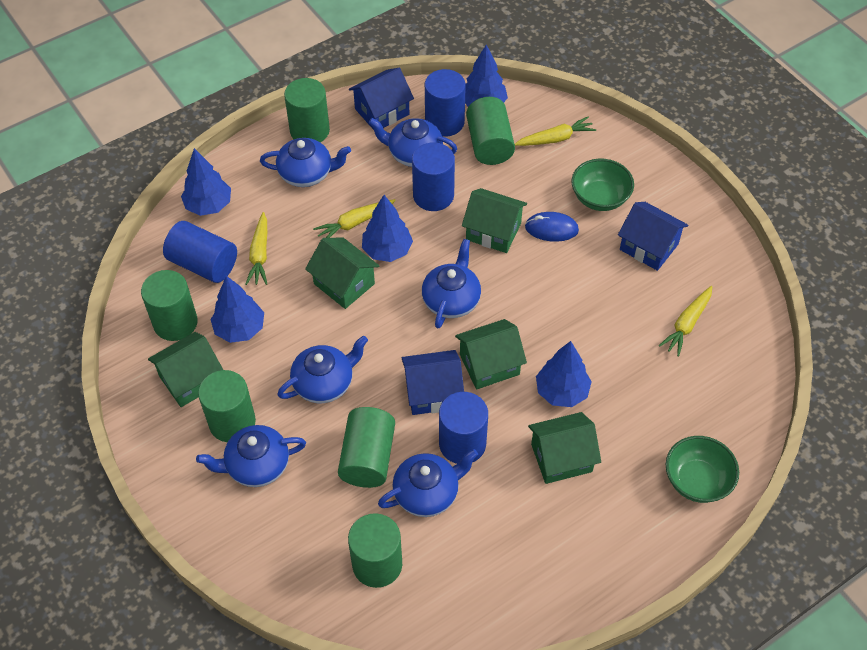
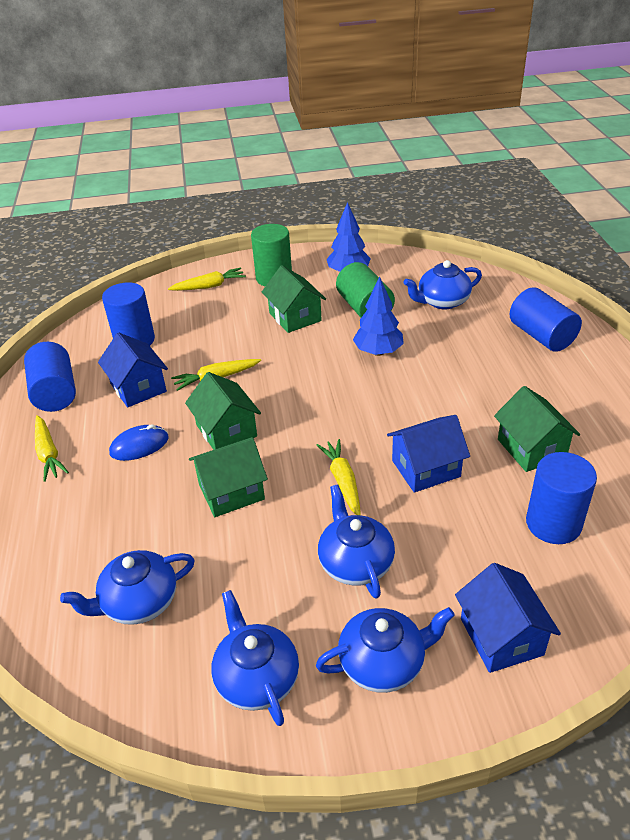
blue teapot: [196,425,306,487] [260,138,351,187] [278,336,368,403] [369,118,457,167] [378,449,478,517] [422,239,481,328] = 6 -> [60,550,195,625] [211,590,299,726] [316,607,455,693] [318,484,395,598] [404,260,482,310] = 5
blue tree: [181,148,231,216] [210,276,264,343] [362,195,413,262] [465,45,508,107] [536,341,592,407] = 5 -> [327,202,371,272] [353,276,404,356] = 2
green bowl: [571,159,634,211] [666,436,739,503] = 2 -> none = 0
green cylinder: [141,270,198,341] [198,370,256,442] [284,78,330,143] [338,407,395,488] [348,513,402,588] [466,97,515,165] = 6 -> [251,224,292,286] [336,262,395,318] = 2
green house: [148,332,223,407] [305,238,379,309] [455,319,527,389] [462,188,527,253] [528,412,601,484] = 5 -> [185,372,261,450] [189,437,268,517] [262,265,326,333] [494,386,580,472] = 4

